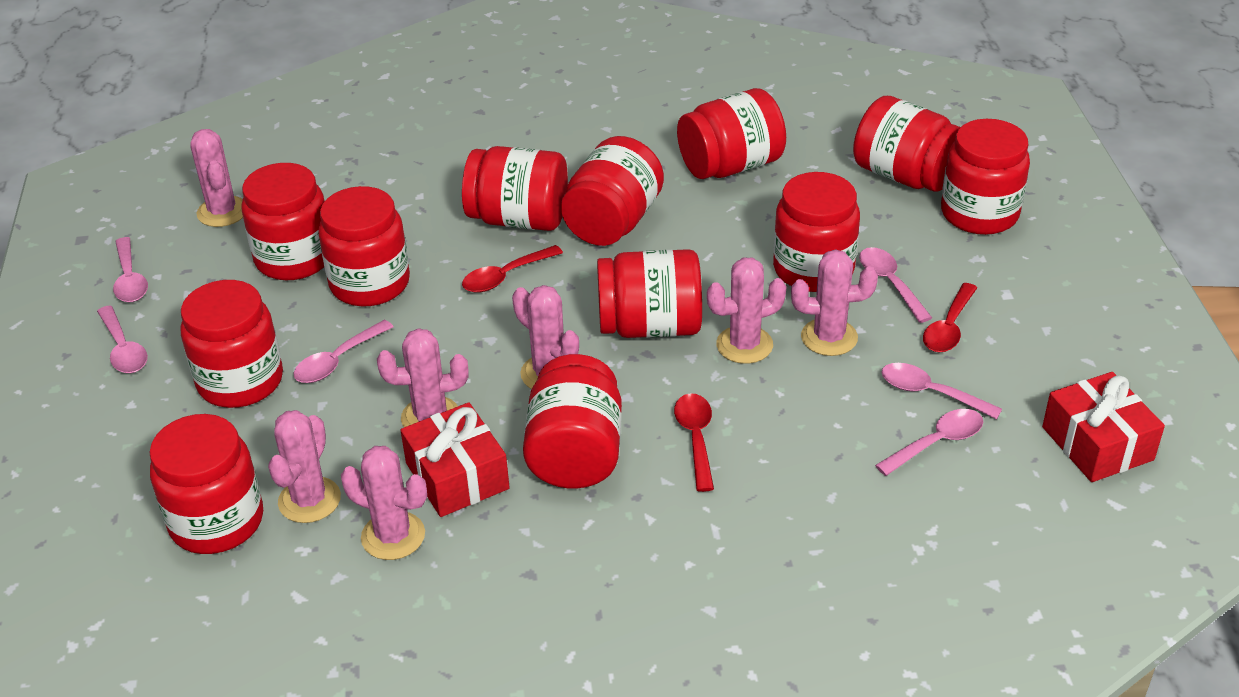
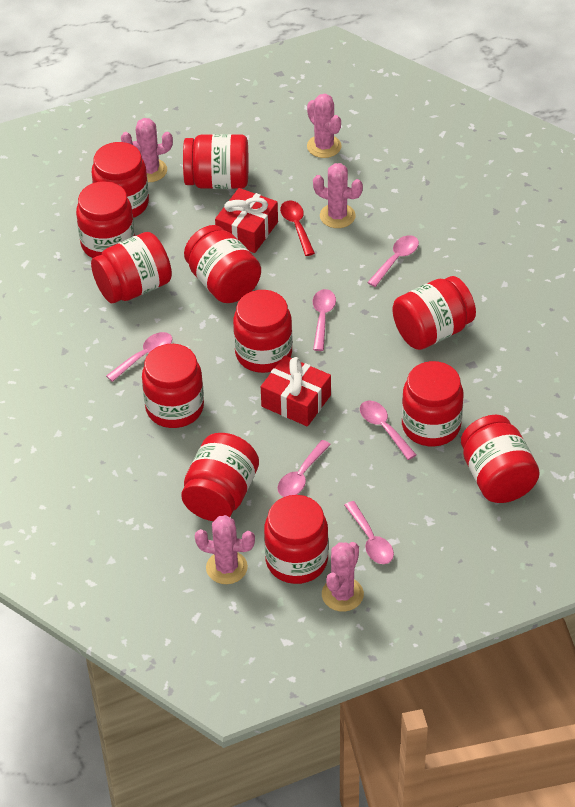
pink cactus: [190,129,243,227] [268,410,341,523] [341,446,427,560] [377,328,469,427] [512,285,579,389] [707,258,786,364] [791,249,878,356] = 7 -> [121,118,173,182] [195,515,255,584] [307,94,341,158] [313,163,363,228] [322,542,364,612] = 5
red spoon: [462,245,563,293] [674,393,714,492] [923,283,977,353] = 3 -> [280,200,315,256] = 1

